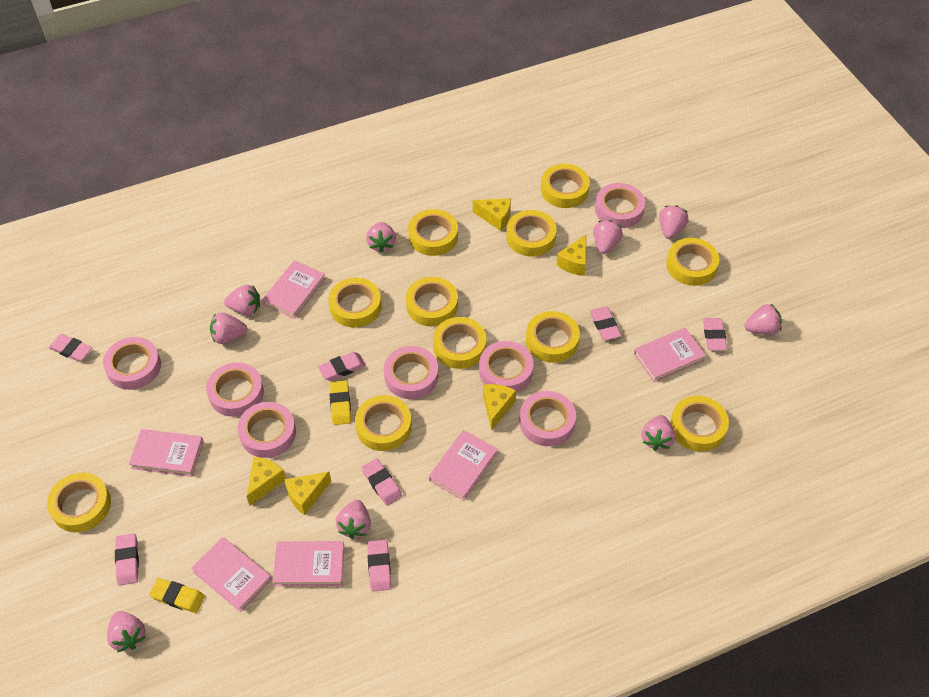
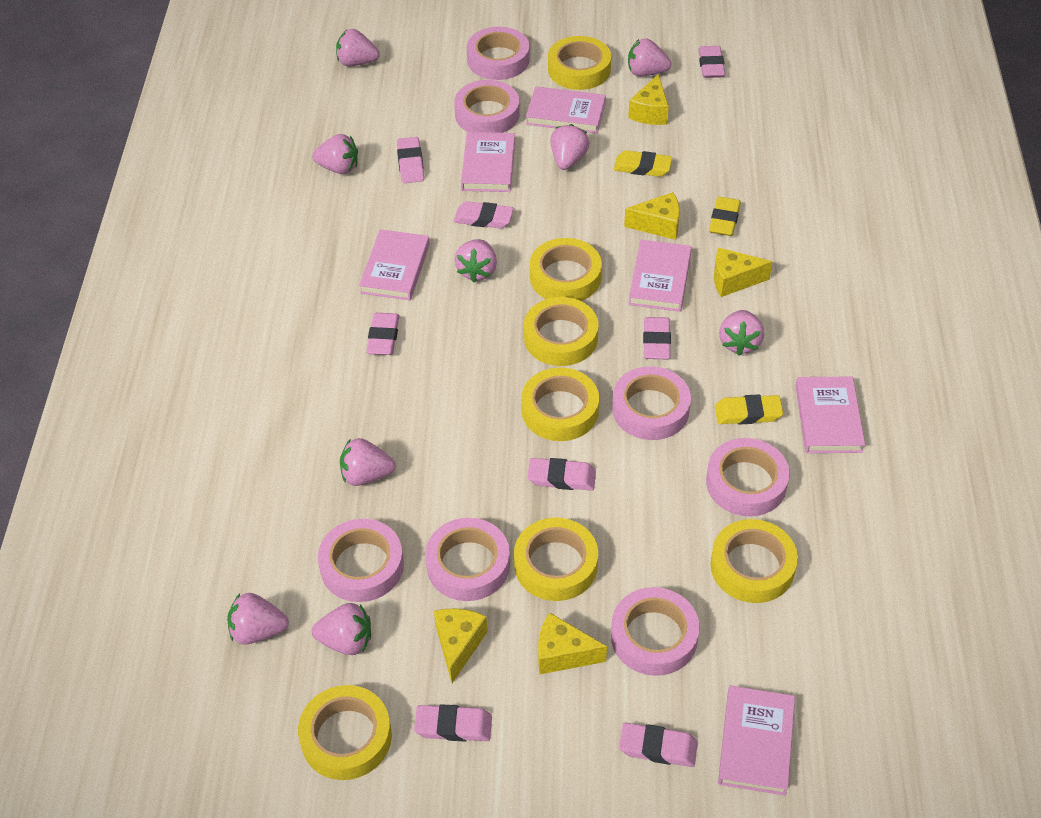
pink eraser: [49,334,92,362] [115,533,139,586] [318,352,366,381] [362,458,402,506] [367,540,391,592] [590,307,621,340] [703,318,727,350] = 7 -> [366,313,400,355] [397,137,424,183] [414,704,492,741] [454,201,514,229] [527,458,596,491] [619,723,698,767] [643,317,671,359] [698,46,725,78] = 8
yellow eraser: [149,578,205,613] [330,381,351,425] = 2 -> [614,150,672,177] [709,197,741,236] [715,394,783,425] = 3
yellow tape: [47,472,111,532] [328,278,382,328] [355,395,412,451] [406,277,458,327] [408,209,458,256] [433,317,486,369] [506,210,557,257] [526,311,580,363] [541,164,590,208] [666,238,719,286] [670,396,729,452] = 11 -> [298,685,392,780] [514,517,598,601] [521,367,599,441] [524,297,599,366] [530,238,602,301] [548,36,611,90] [710,519,798,603] = 7

